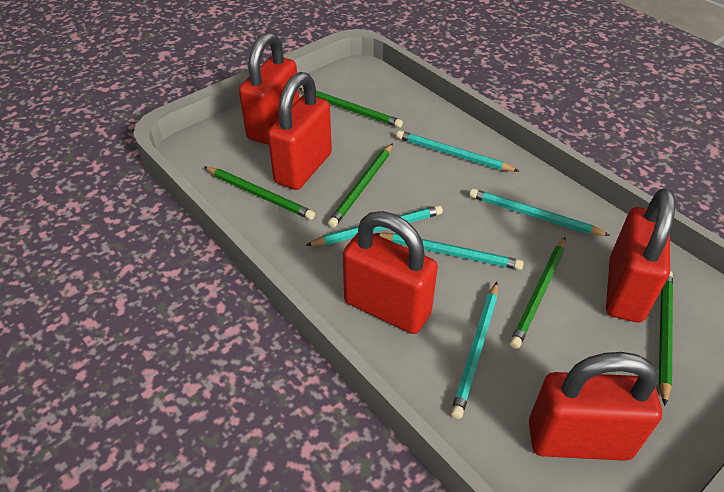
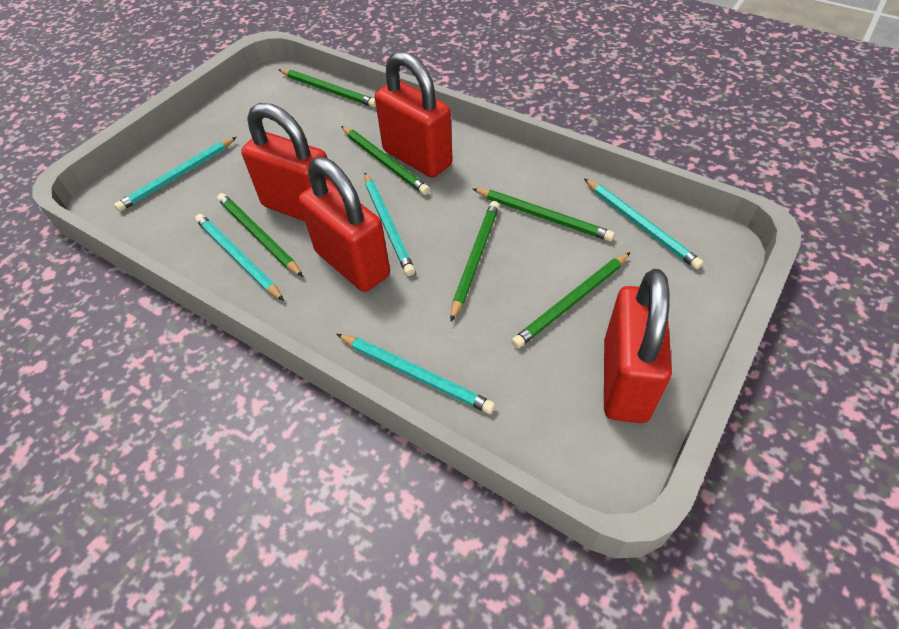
green pencil: [204,167,315,220] [299,88,403,128] [328,143,393,228] [510,237,566,349] [659,271,673,406] = 5 -> [217,193,303,277] [278,69,376,108] [341,126,430,195] [450,201,499,321] [472,188,615,241] [512,252,630,348] = 6
red padlock: [239,32,299,144] [267,72,332,190] [343,211,438,334] [529,352,662,461] [606,188,675,322] = 5 -> [241,103,329,221] [299,157,390,292] [375,51,453,178] [604,269,672,423] = 4

